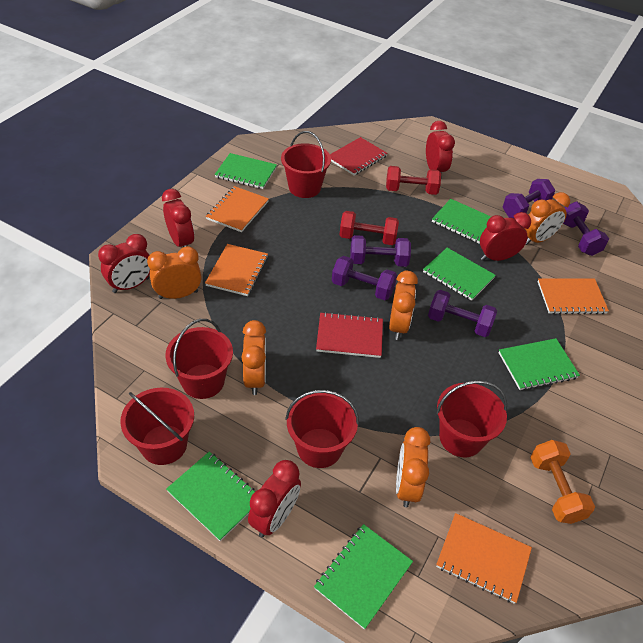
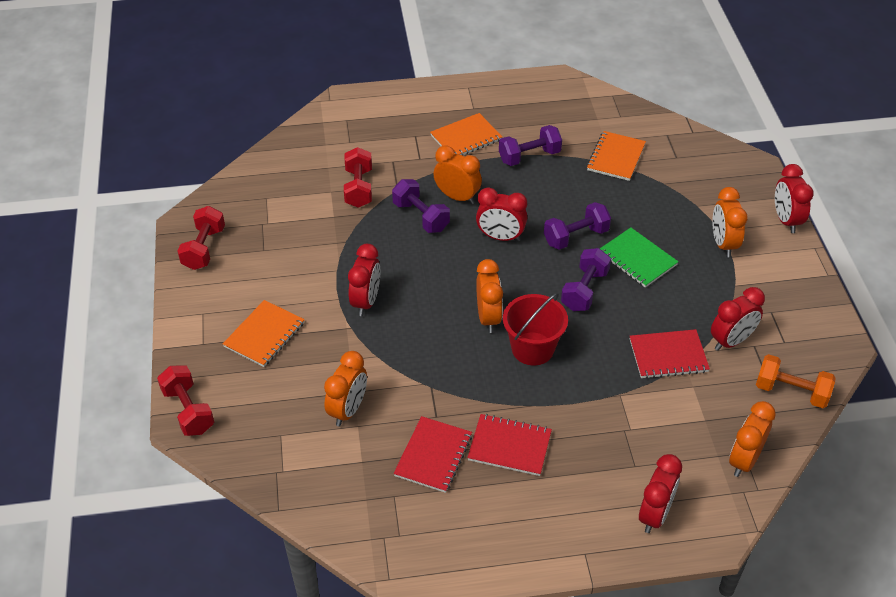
green notebook: [166,451,255,541] [215,153,277,189] [314,524,413,630] [423,248,496,301] [432,199,491,244] [498,338,580,390] = 6 -> [600,228,678,288] = 1
orange notebook: [205,244,268,296] [206,186,269,232] [436,513,532,604] [538,278,609,314] = 4 -> [223,300,305,367] [430,113,502,155] [587,131,646,181] = 3
purple dumbbell: [332,256,397,300] [350,235,411,267] [428,290,497,337] [503,179,555,219] [563,202,609,256] = 5 -> [392,179,450,233] [499,125,562,166] [544,202,611,250] [561,248,611,311] = 4
red bucket: [120,388,194,465] [165,319,233,399] [281,131,331,198] [285,390,359,468] [436,380,507,457] = 5 -> [503,293,568,365] = 1
red dumbbell: [340,211,399,245] [386,166,441,195] = 2 -> [157,365,214,436] [177,206,225,270] [344,147,372,208] = 3
red notebook: [316,312,383,358] [330,137,387,176] = 2 -> [393,416,472,493] [467,414,552,476] [630,329,710,379] = 3

